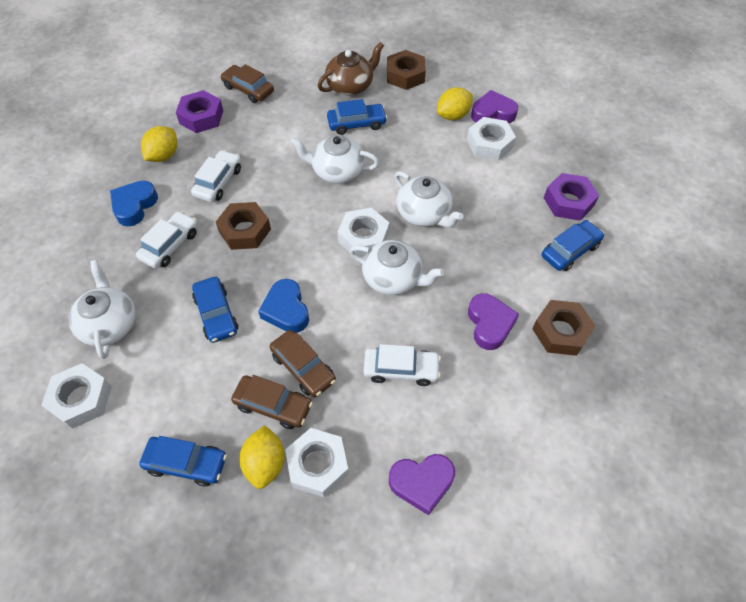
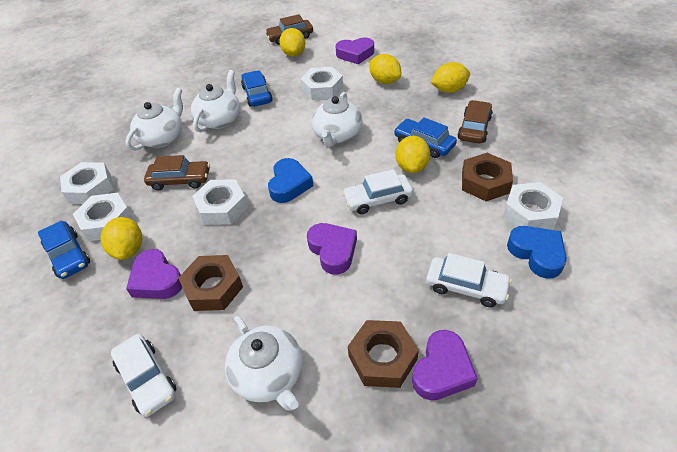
blue car: [139,436,227,486] [192,277,238,343] [327,99,387,135] [542,220,604,271] = 4 -> [38,221,90,279] [241,70,273,107] [394,117,457,158] = 3
brown teapot: [318,42,384,96] = 1 -> none = 0
purple heart: [389,454,455,515] [468,293,519,350] [471,90,518,123] = 3 -> [126,249,182,299] [307,223,357,274] [336,38,374,64] [412,330,478,400] = 4
purple nut: [176,90,223,133] [544,173,599,221] = 2 -> none = 0
white nut: [42,363,112,429] [285,428,349,497] [338,208,389,257] [467,117,516,161] = 4 -> [60,162,114,204] [73,193,133,241] [192,179,248,225] [300,67,343,100] [503,182,563,230] = 5
yellow lemon: [141,126,177,162] [239,425,285,489] [437,87,473,120] = 3 -> [101,217,142,260] [279,28,306,57] [369,54,401,84] [395,136,430,173] [430,62,470,93] = 5

